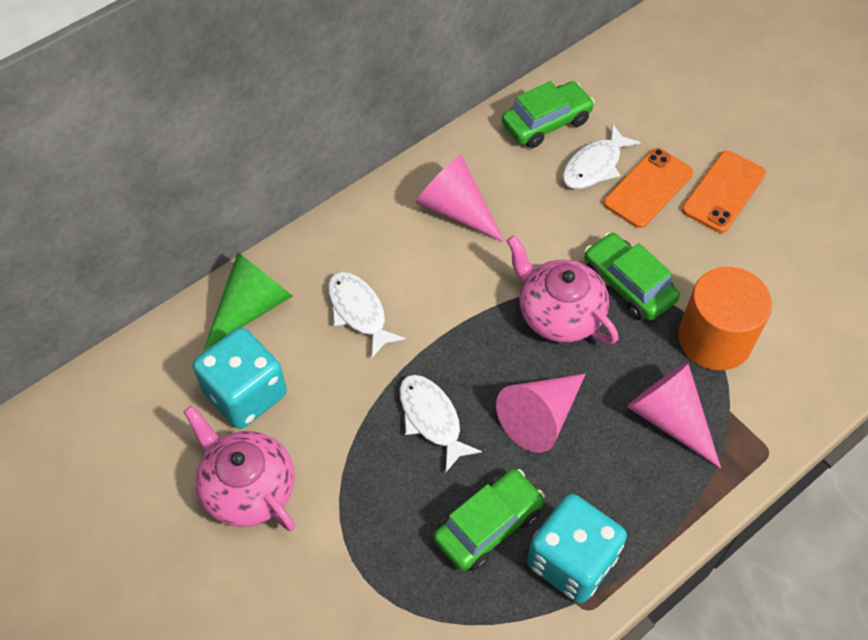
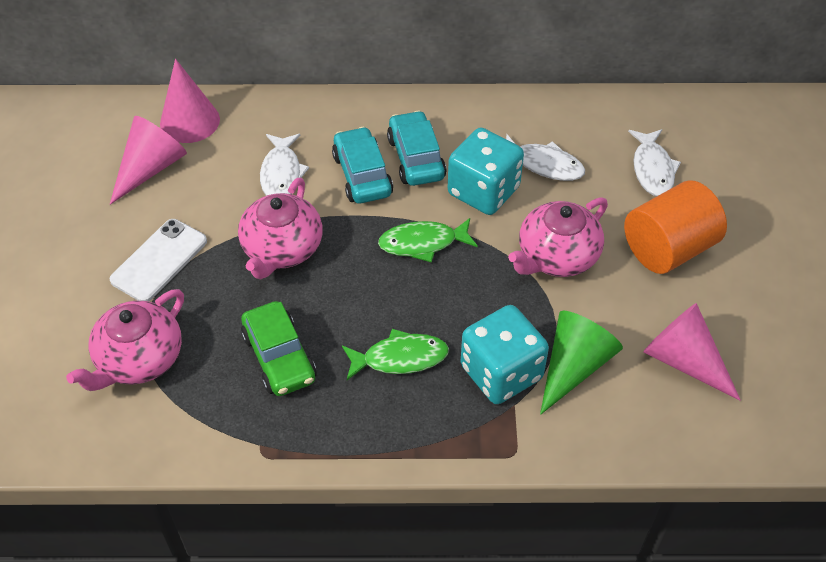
green car: [434,469,545,571] [502,81,595,148] [585,232,680,320] = 3 -> [241,301,316,396] = 1
green fish: none = 0 -> [342,329,449,380] [378,218,478,262] = 2
orange phone: [604,148,693,228] [682,151,766,233] = 2 -> none = 0
pink teapot: [184,406,295,531] [507,235,618,344] = 2 -> [66,289,184,391] [238,178,323,279] [508,197,608,277] = 3
turquoise car: none = 0 -> [332,127,393,204] [387,111,447,186] = 2
white phone: none = 0 -> [110,219,207,301] = 1

